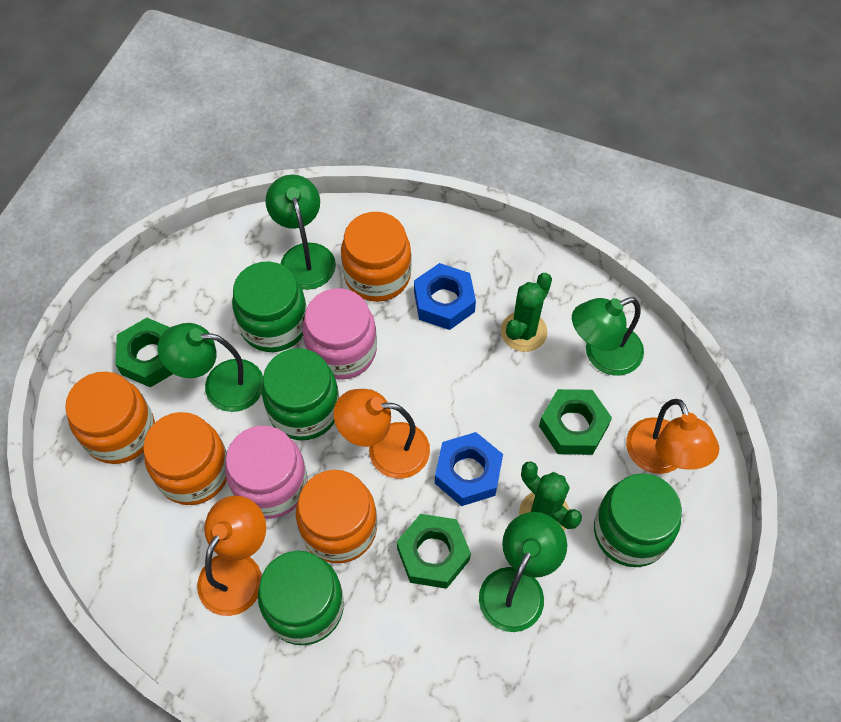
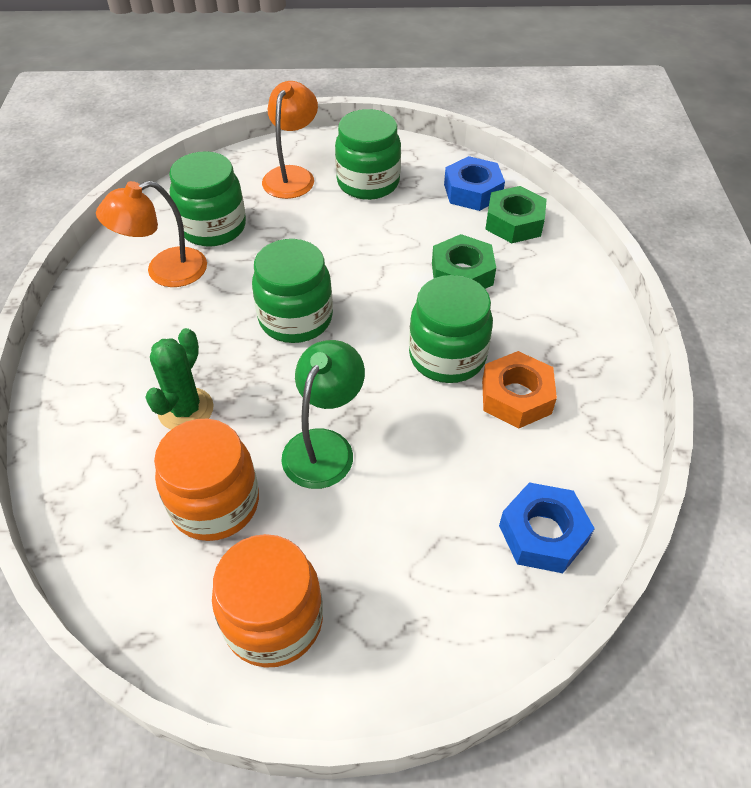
green cactus: [501,273,552,352] [519,462,582,530] = 2 -> [145,328,214,430] = 1
green lamp: [158,323,263,412] [266,175,336,290] [479,512,567,632] [572,297,644,376] = 4 -> [281,340,365,489] = 1
green nut: [115,318,173,388] [397,514,471,589] [539,389,612,455] = 3 -> [432,234,496,289] [485,186,547,243] = 2
orange jar: [65,372,155,464] [143,412,227,505] [296,470,377,563] [341,212,412,302] = 4 -> [154,419,259,541] [212,534,323,668] = 2
orange lamp: [197,496,266,616] [334,389,430,479] [626,399,719,474] = 3 -> [96,181,207,287] [262,81,318,199] = 2
orange nut: none = 0 -> [482,351,557,429] = 1
pink jar: [225,426,308,519] [303,288,377,380] = 2 -> none = 0

